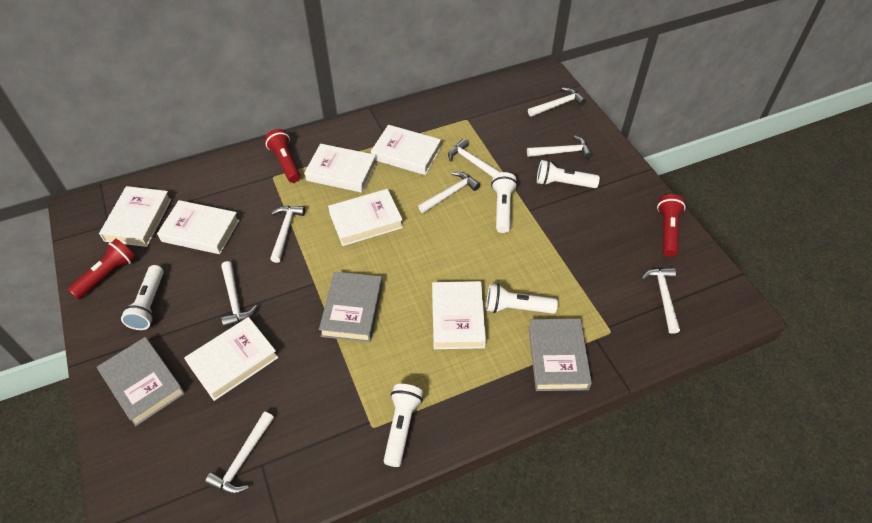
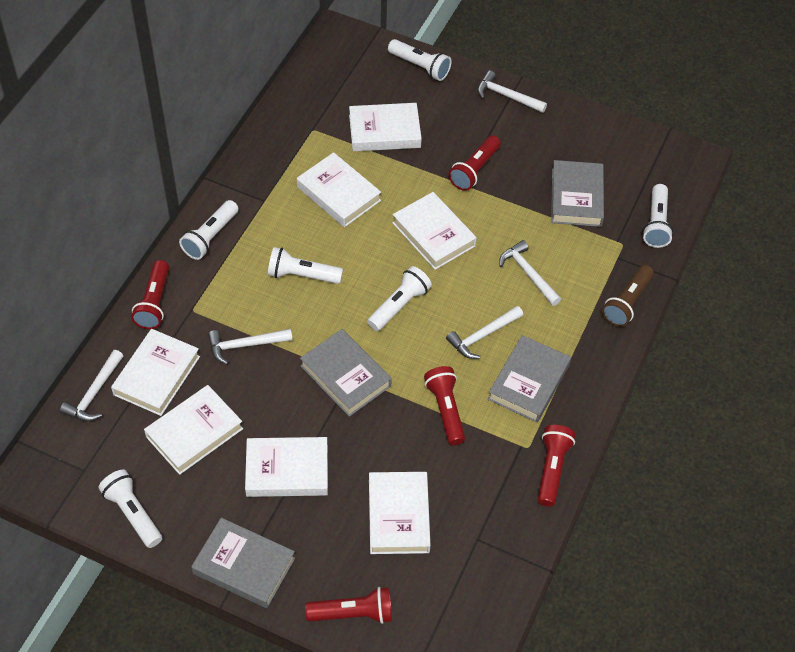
brown flashlight: none = 0 -> [602,265,654,327] = 1
grey book: [96,337,185,426] [319,272,383,342] [528,319,592,391] = 3 -> [191,518,295,608] [300,329,392,417] [488,335,571,423] [551,160,604,227] = 4
red flashlight: [68,239,135,299] [265,129,301,183] [657,194,686,257] = 3 -> [131,260,169,329] [305,587,392,624] [424,366,465,445] [449,136,501,191] [538,425,575,507] = 5
white flashlight: [121,265,164,330] [384,384,423,467] [486,284,558,314] [491,172,517,233] [537,160,600,188] = 5 -> [99,469,162,548] [179,200,239,260] [268,247,343,284] [367,266,432,331] [388,39,452,81] [642,184,673,248] = 6
white hammer: [205,412,274,494] [221,261,257,327] [270,206,305,263] [418,172,480,213] [448,139,501,177] [527,136,592,159] [528,88,586,117] [641,268,680,334] = 8 -> [60,350,123,421] [208,329,292,365] [446,306,523,359] [478,70,547,113] [499,240,561,306] = 5

